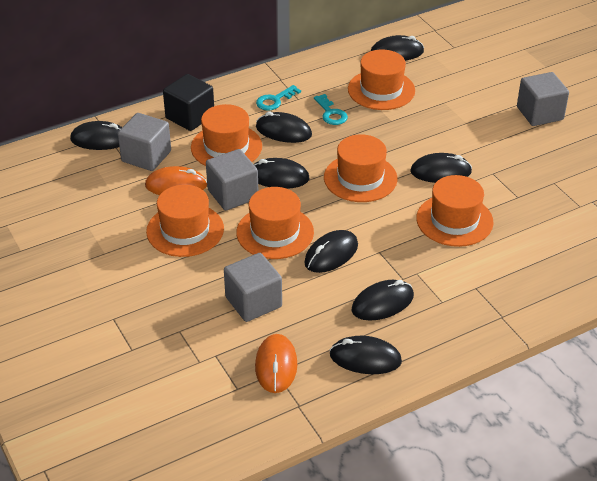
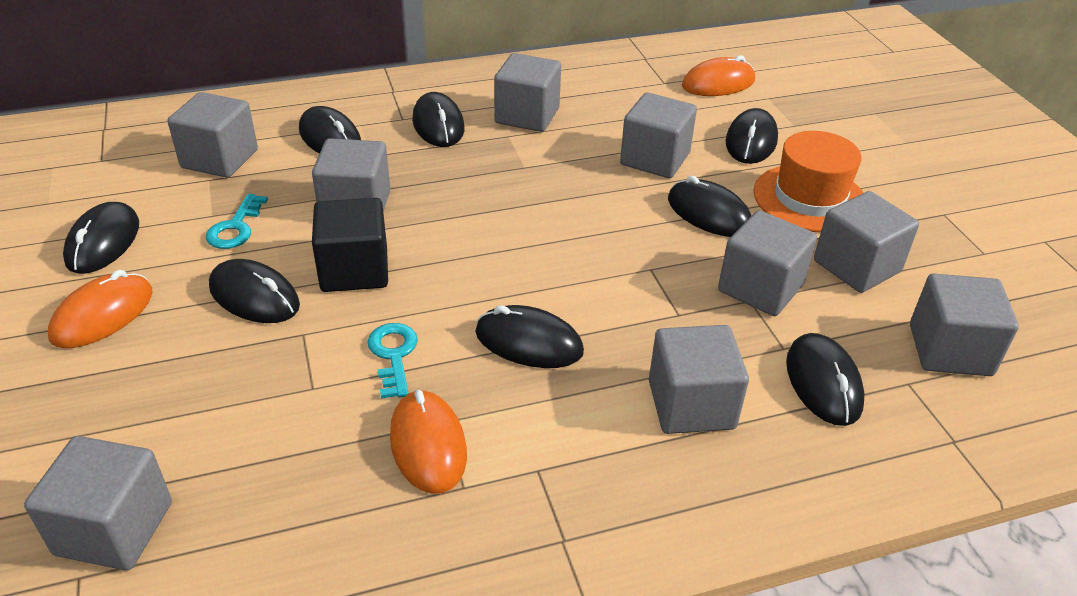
grey cube: [118,113,171,171] [206,149,259,210] [224,253,282,322] [517,72,569,126] = 4 -> [24,436,172,570] [167,92,258,178] [312,138,390,212] [494,53,561,132] [620,93,697,178] [649,325,749,434] [718,210,817,316] [814,191,919,293] [910,274,1019,376] = 9
orange hat: [146,185,224,257] [191,104,262,166] [236,187,314,259] [324,134,398,202] [348,50,415,110] [416,175,493,247] = 6 -> [753,131,863,232] = 1
orange mouse: [145,166,207,195] [255,334,297,393] = 2 -> [48,270,153,348] [390,390,467,494] [682,55,755,96] = 3

